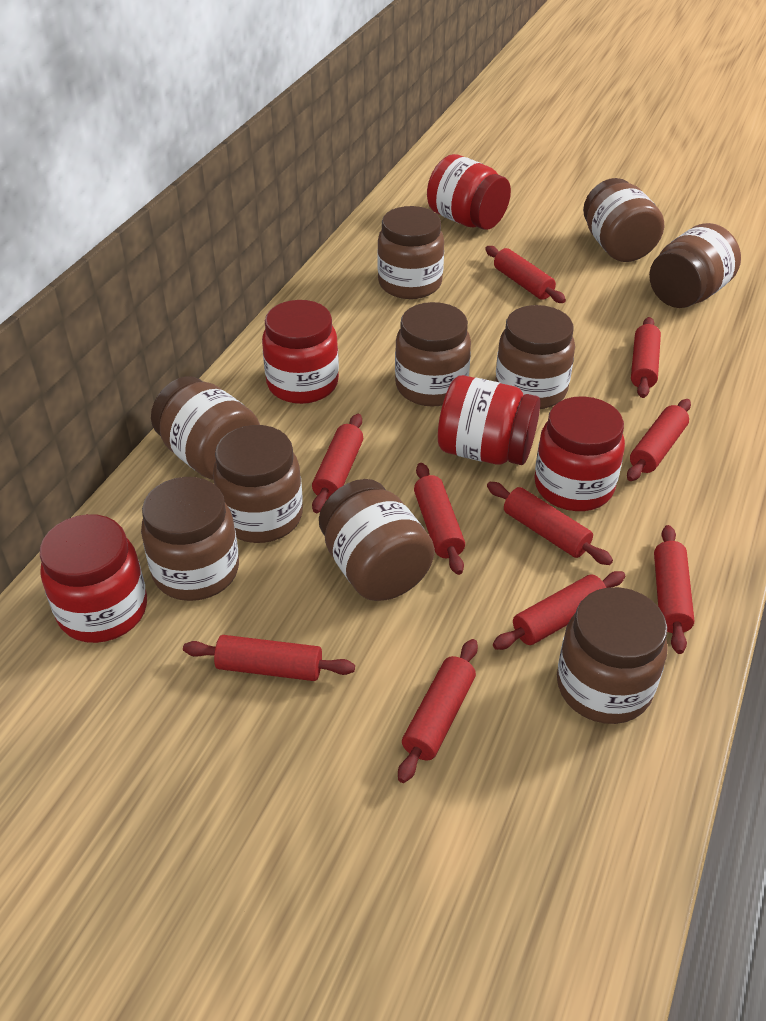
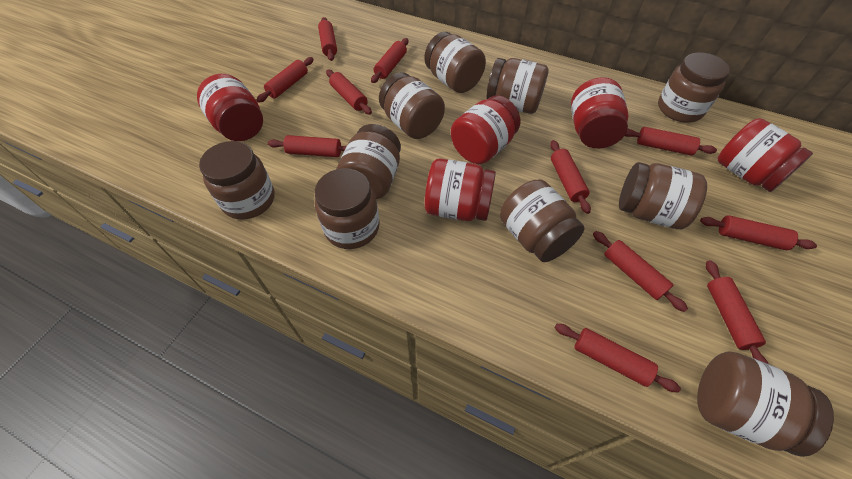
red rolling pin: [183,635,355,681] [312,414,363,513] [398,639,478,783] [414,463,465,575] [485,246,566,303] [487,482,613,565] [493,571,625,650] [627,399,691,481] [631,317,661,398] [654,525,694,654] = 10 -> [257,57,314,102] [268,135,346,157] [318,17,337,61] [326,70,372,115] [371,38,408,83] [550,140,591,214] [555,324,681,393] [593,231,688,312] [625,127,717,155] [700,215,817,250] [706,260,768,364] = 11

